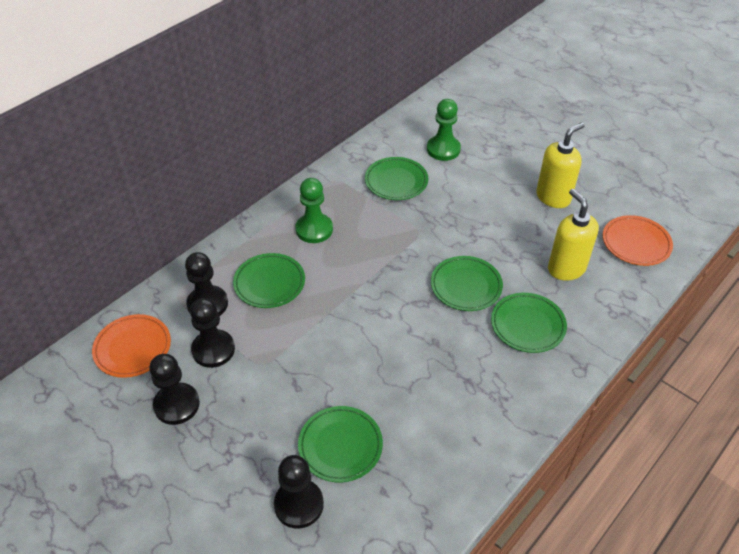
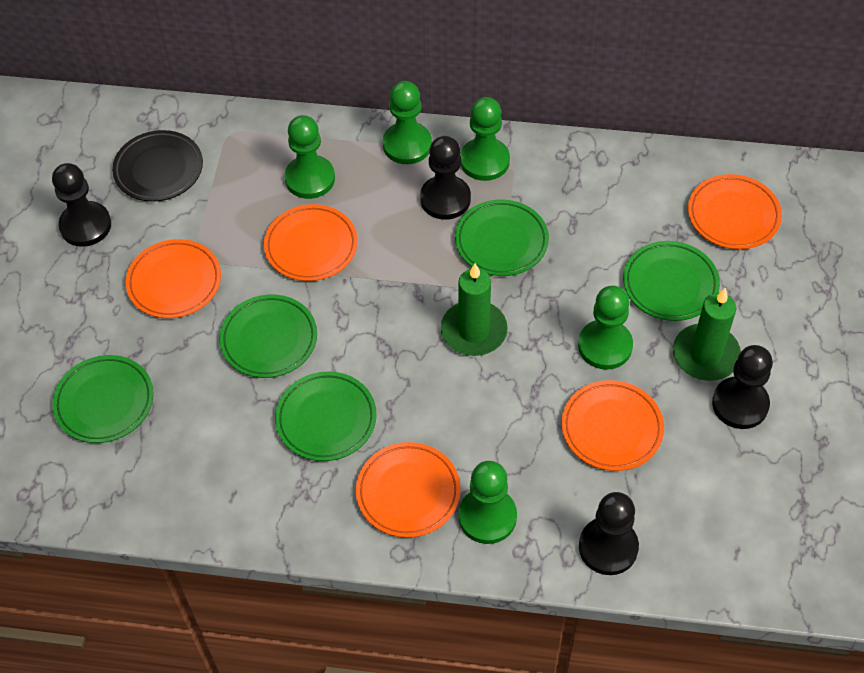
black plate: none = 0 -> [112,130,203,202] = 1
green candle: none = 0 -> [441,263,508,356] [673,288,741,381] = 2
green pawn: [296,178,333,243] [427,99,461,161] = 2 -> [284,115,335,199] [382,81,432,164] [458,461,517,544] [460,97,510,181] [578,286,633,370] = 5
orange plate: [92,314,171,378] [603,215,673,266] = 2 -> [126,239,221,318] [264,204,358,281] [356,442,461,538] [562,380,664,471] [688,174,782,249] = 5
yellow soap dispenser: [536,122,585,208] [548,189,599,281] = 2 -> none = 0

